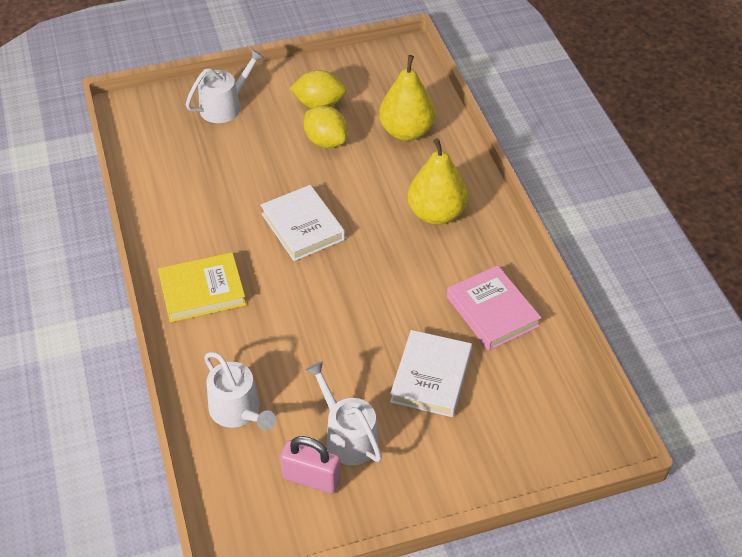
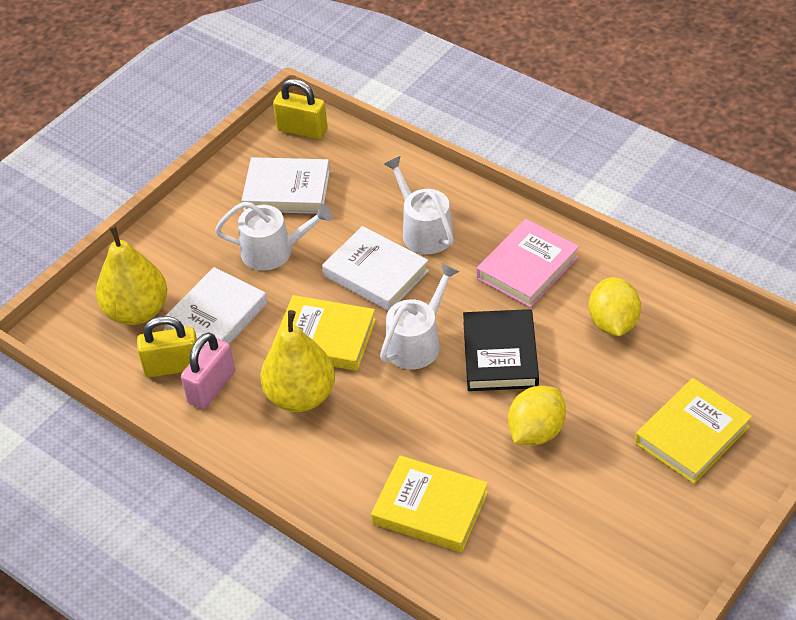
black book: none = 0 -> [463,309,539,391] = 1
white book: [260,185,345,261] [390,330,472,417] = 2 -> [163,267,267,349] [241,157,330,214] [322,226,429,311] = 3
yellow book: [158,252,246,322] = 1 -> [272,295,376,371] [371,455,488,552] [635,378,752,484] = 3
yellow padlock: none = 0 -> [137,316,197,377] [273,79,328,140] = 2

